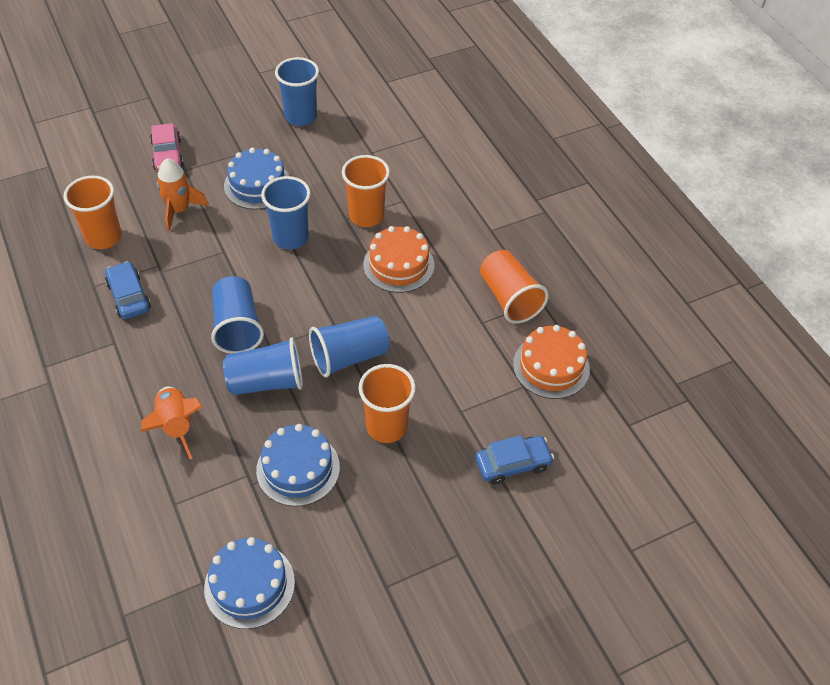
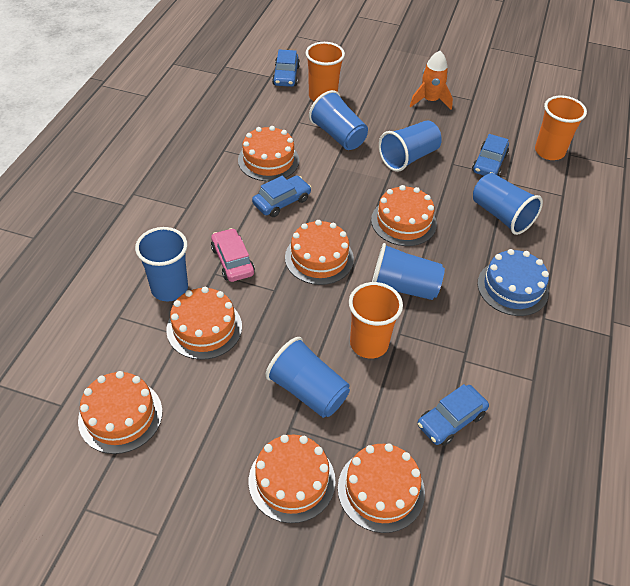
blue cake: [204,537,295,629] [224,148,289,210] [256,424,340,506] = 3 -> [477,249,549,316] = 1
blue car: [105,261,151,319] [475,435,554,485] = 2 -> [252,175,311,217] [272,49,300,87] [418,384,489,446] [472,134,509,176] = 4
blue cup: [211,276,264,354] [223,337,303,395] [261,176,311,249] [275,57,319,126] [309,316,390,377] = 5 -> [135,227,188,301] [265,337,350,418] [309,90,368,150] [372,243,445,300] [379,120,442,172] [473,173,543,235] = 6
orange cake: [363,226,434,293] [513,325,590,399] = 2 -> [78,371,162,454] [166,287,242,360] [238,126,299,181] [249,435,336,523] [285,220,354,285] [338,443,425,533] [371,185,437,246] = 7
orange cup: [64,176,122,249] [342,155,390,227] [359,364,416,443] [480,250,549,323] = 4 -> [305,42,345,101] [349,282,403,359] [535,95,587,160] = 3
orange rocket: [141,386,203,459] [157,158,209,231] = 2 -> [410,51,453,110] = 1

